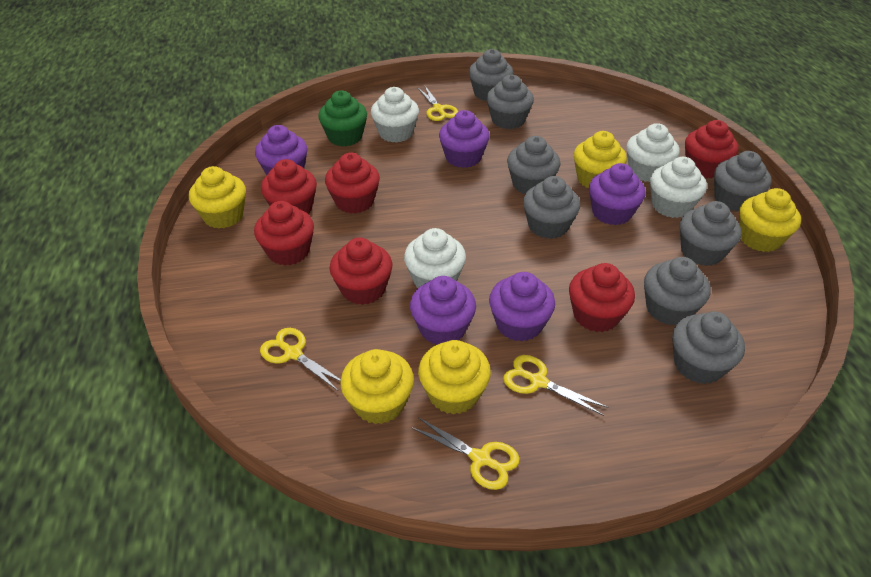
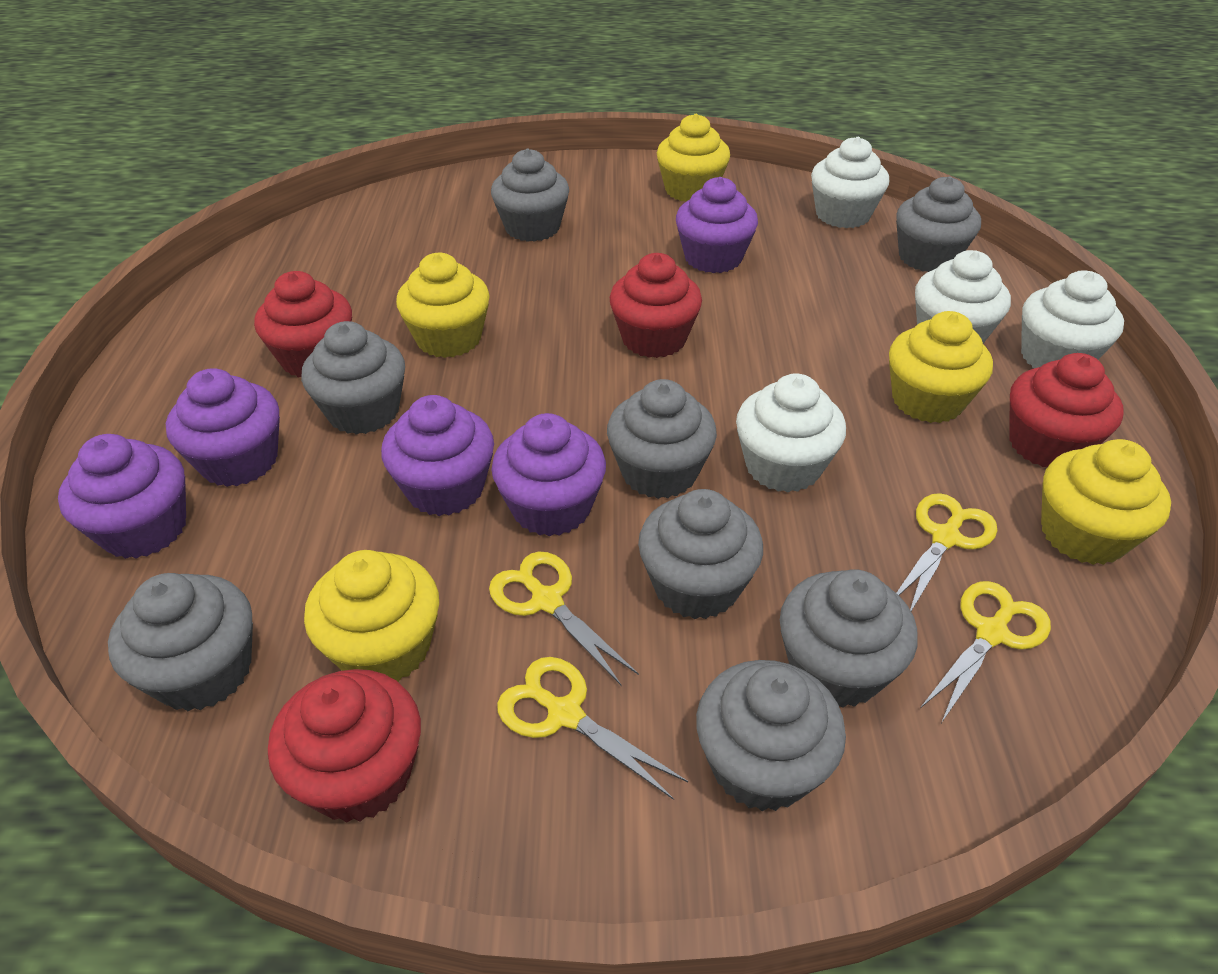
green cupcake: [318,91,367,146] = 1 -> none = 0
red cupcake: [254,201,314,266] [261,159,317,214] [325,153,380,214] [330,237,392,305] [569,263,635,332] [685,120,739,178] = 6 -> [254,271,352,377] [268,669,421,823] [610,253,702,358] [1009,353,1124,467] = 4

